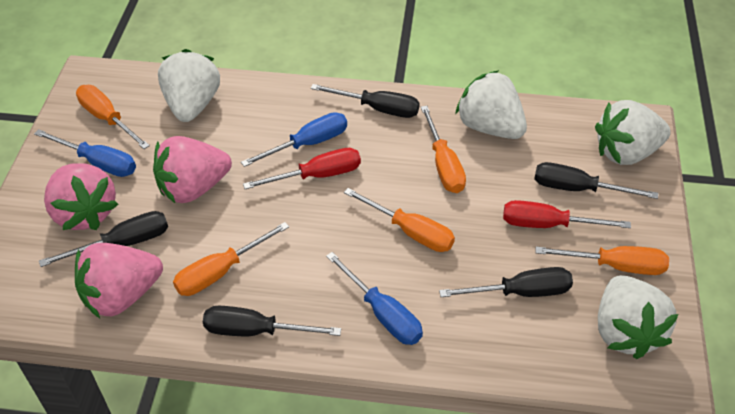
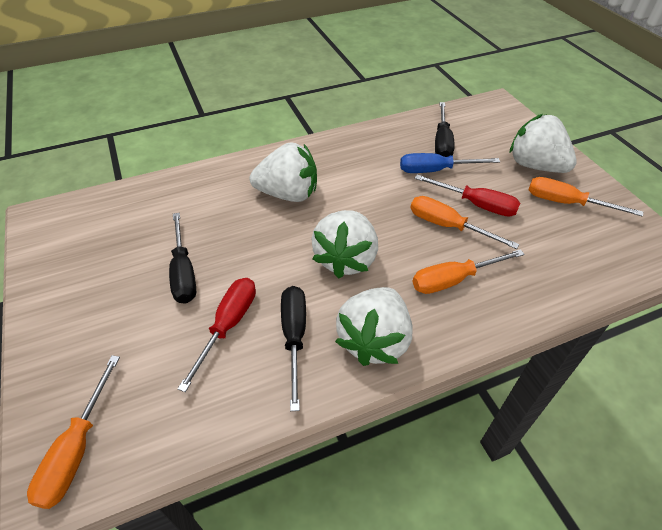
black screwdriver: [39,211,168,267] [203,306,341,336] [311,84,420,118] [439,267,573,297] [534,162,658,199] = 5 -> [169,213,196,304] [281,286,306,411] [435,102,455,157] = 3
blue screwdriver: [34,129,136,177] [241,112,347,167] [326,252,423,345] = 3 -> [400,153,500,173] = 1
orange screwdriver: [76,85,150,149] [173,222,289,296] [344,188,455,252] [421,106,466,193] [536,246,669,275] = 5 -> [27,355,120,509] [410,196,519,249] [413,249,525,294] [529,177,643,217] = 4
pink strawberry: [44,163,118,230] [75,243,163,318] [153,136,232,203] = 3 -> none = 0

